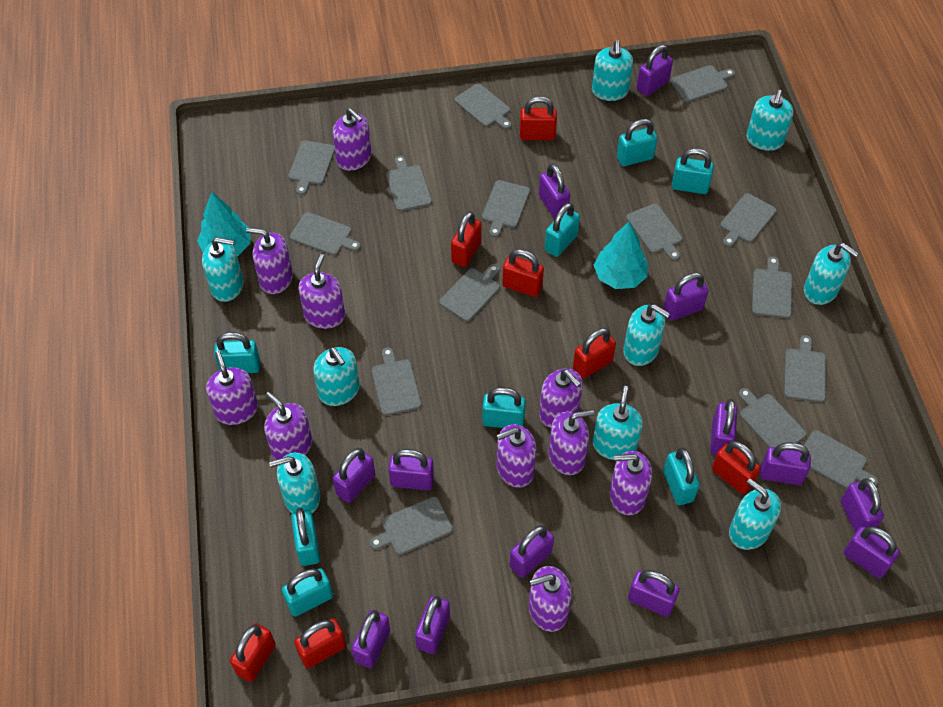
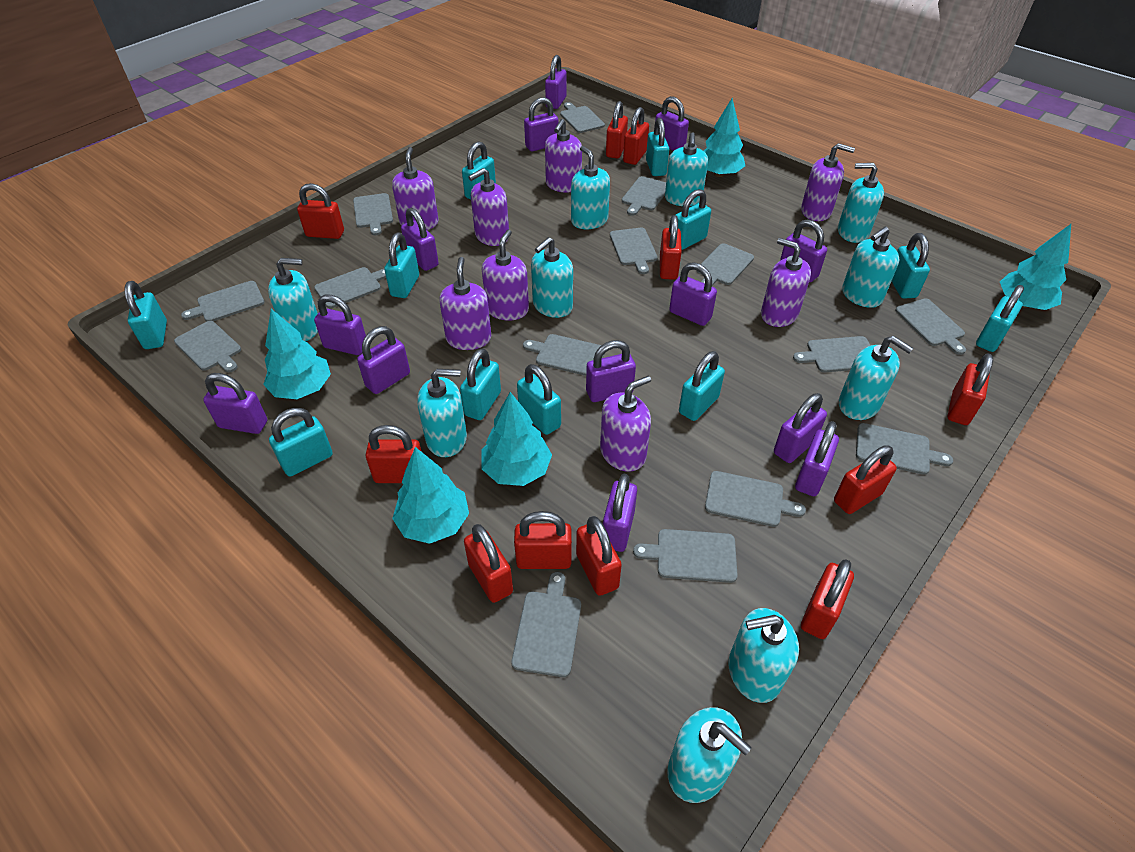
purple soap dispenser: [206,351,258,425] [246,228,293,294] [264,392,312,460] [298,254,345,329] [332,108,372,171] [497,424,537,488] [529,566,572,632] [539,369,583,428] [548,410,594,475] [610,451,652,515] = 10 -> [392,147,439,230] [439,257,491,350] [468,168,509,246] [482,230,529,321] [545,119,582,193] [600,376,651,472] [761,238,811,327] [801,143,855,221] = 8
red padlock: [230,623,276,682] [294,618,346,668] [451,211,482,267] [502,249,544,297] [520,96,557,140] [573,328,616,379] [712,441,761,494] = 7 -> [297,183,344,239] [366,425,422,483] [464,524,513,603] [514,511,572,569] [576,516,622,596] [606,101,628,158] [623,107,649,165] [660,215,682,280] [801,559,854,639] [834,446,897,514] [947,354,993,425] = 11
turquoise padlock: [214,332,260,373] [282,568,333,617] [291,508,320,566] [482,387,526,428] [545,203,580,257] [617,119,658,166] [663,447,700,505] [672,148,714,194] = 8 -> [124,281,167,349] [269,408,333,477] [384,233,419,298] [460,348,501,420] [462,141,496,199] [517,364,561,435] [646,118,669,176] [676,189,711,250] [679,351,725,421] [892,233,930,299] [976,285,1024,352] = 11
turquoise soap dispenser: [202,237,244,302] [269,452,320,513] [313,347,360,406] [592,40,633,101] [593,386,643,460] [623,304,670,366] [729,478,781,550] [746,90,793,151] [804,243,858,305] = 9 -> [268,258,318,341] [417,369,467,457] [531,237,573,318] [571,146,610,229] [665,132,708,206] [667,707,752,803] [728,608,799,703] [838,163,884,243] [839,336,913,420] [842,226,899,308] = 10
turquoise tree: [197,192,251,256] [594,222,648,289] = 2 -> [263,309,331,399] [392,447,469,544] [481,392,552,486] [704,98,745,177] [1000,224,1071,310] = 5

